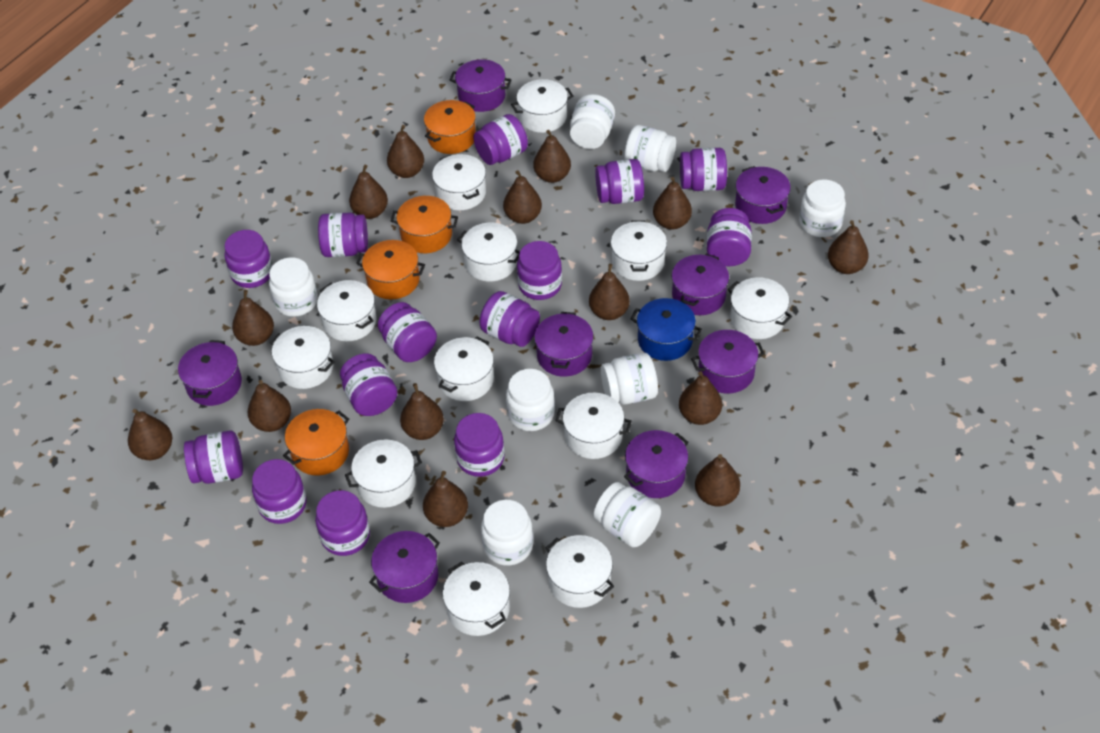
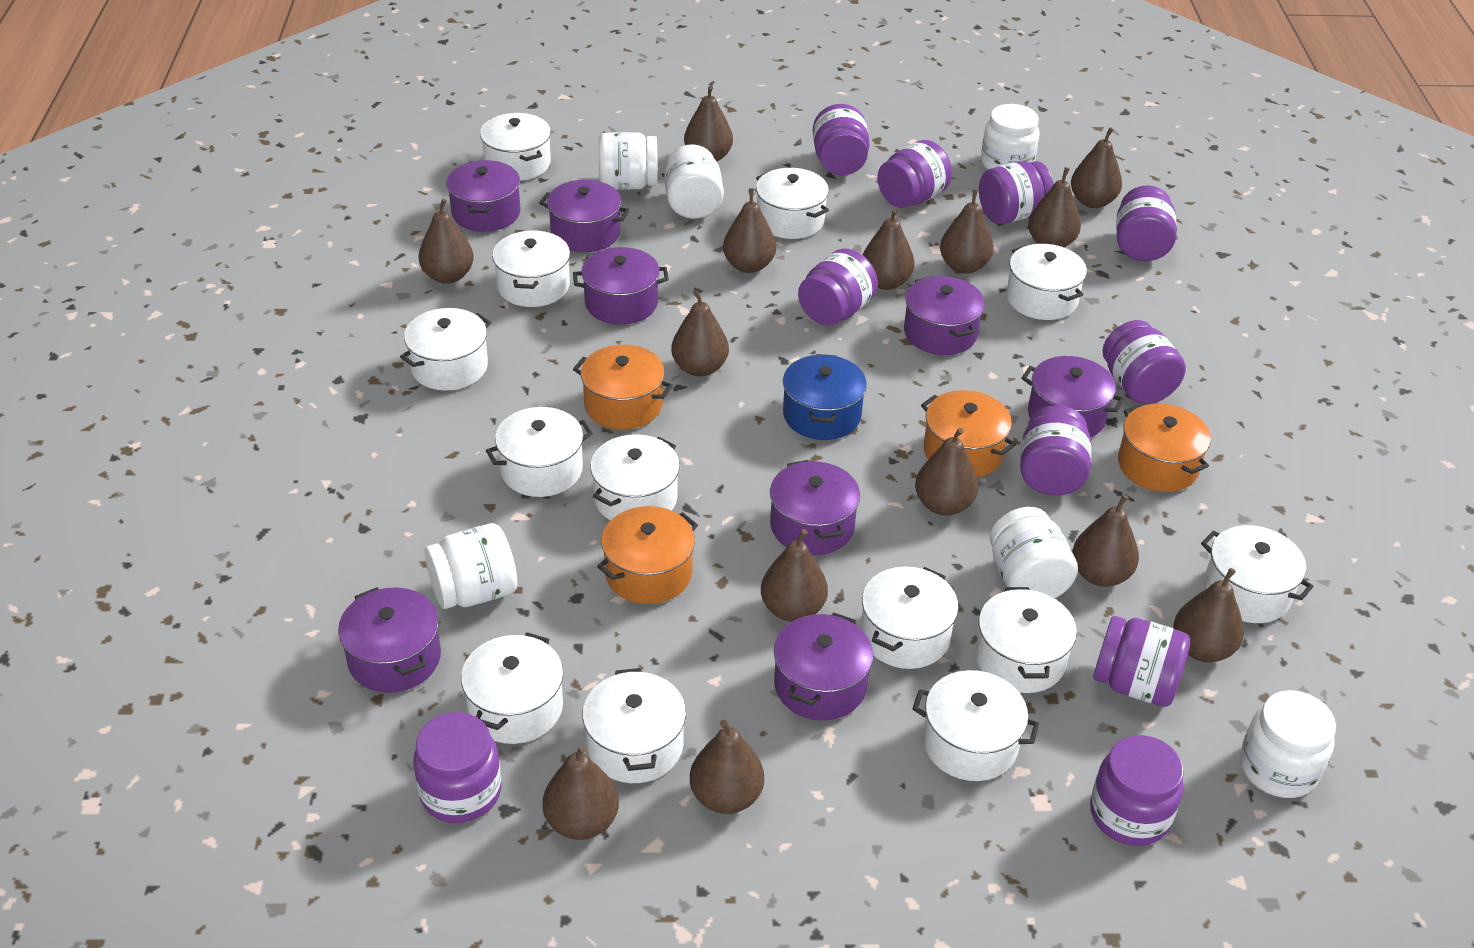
purple jar: [184,430,243,484] [224,230,273,288] [252,459,307,524] [315,490,370,556] [318,212,368,257] [340,353,398,416] [378,302,437,362] [454,413,505,477] [473,114,528,165] [479,291,540,347] [517,241,562,300] [595,159,644,204] [680,148,727,191] [707,208,752,266] = 14 -> [413,712,501,823] [798,248,878,326] [813,104,870,175] [877,140,952,208] [979,161,1054,224] [1020,405,1091,495] [1090,735,1184,846] [1093,616,1191,707] [1103,320,1186,404] [1116,185,1177,261] = 10
white jar: [269,257,318,317] [481,500,533,566] [506,369,555,431] [570,94,615,149] [594,482,661,547] [601,353,658,404] [624,125,676,172] [799,179,846,237] = 8 -> [425,523,517,609] [599,132,658,190] [665,144,724,219] [981,104,1040,169] [990,507,1078,598] [1240,690,1336,798] = 6
white pot: [270,326,335,389] [317,280,377,341] [345,439,422,508] [432,154,486,210] [434,337,494,401] [443,562,510,636] [457,223,520,282] [511,79,573,133] [546,535,614,608] [555,393,632,459] [611,220,667,281] [728,277,792,339] = 12 -> [400,308,491,391] [461,632,563,744] [480,113,551,181] [486,407,593,497] [492,231,570,307] [582,668,686,783] [590,434,680,521] [756,168,829,239] [861,567,959,669] [912,670,1039,781] [975,587,1077,693] [1006,244,1087,320] [1201,525,1314,623] = 13

